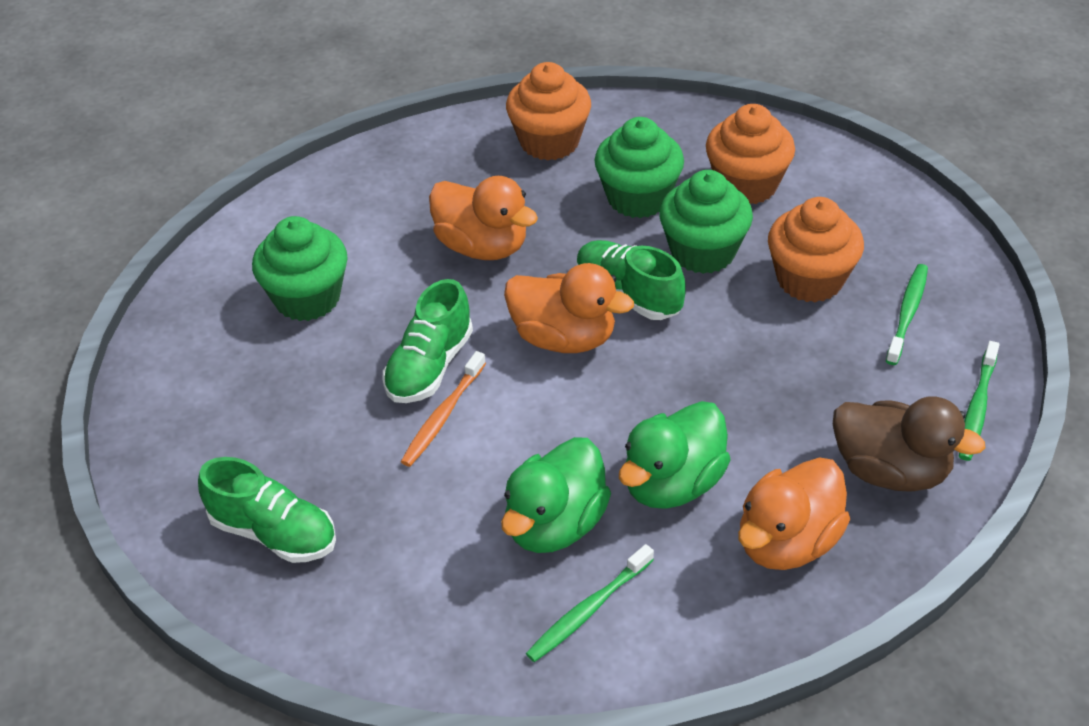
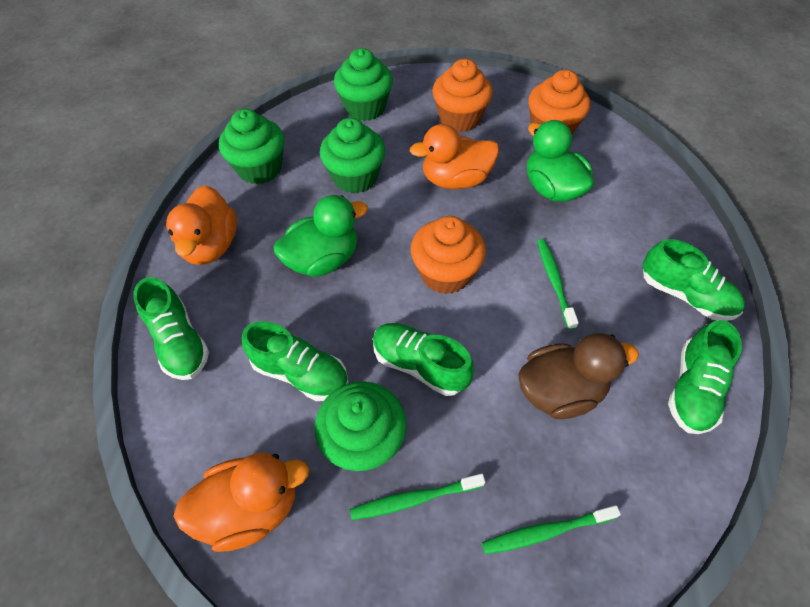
green cupcake: [252,216,348,321] [595,117,684,218] [659,170,753,274] = 3 -> [219,109,284,184] [314,381,407,471] [320,118,386,193] [334,48,393,121] = 4
green shoe: [198,457,336,563] [382,279,473,403] [576,240,686,320] = 3 -> [133,277,209,380] [242,321,348,401] [373,323,474,396] [643,239,745,321] [668,320,742,434] = 5
orange toothbrush: [401,351,486,467] = 1 -> none = 0

